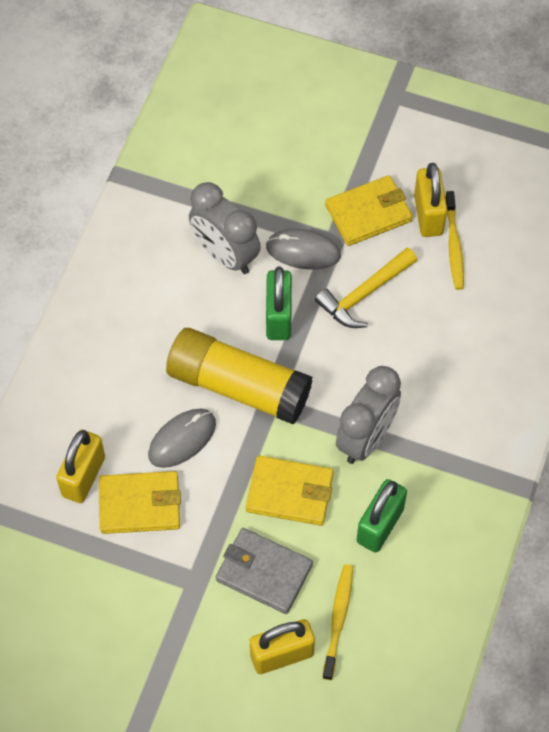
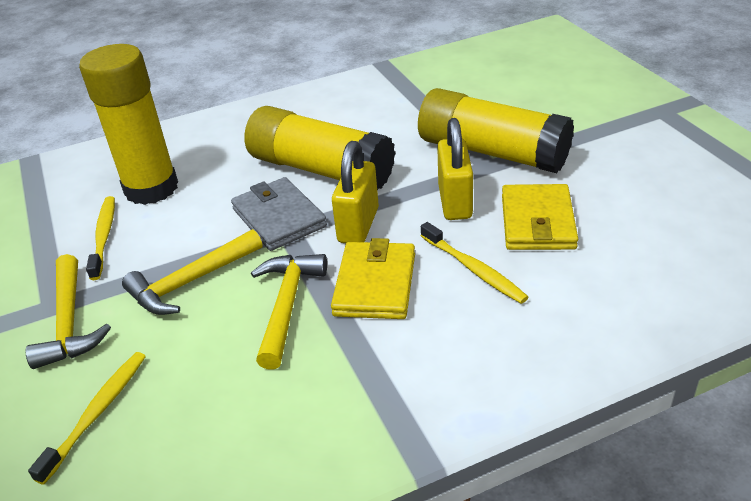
green padlock: [266,267,292,340] [357,479,407,553] = 2 -> none = 0
grey clock: [189,182,261,274] [336,366,401,464] = 2 -> none = 0
grey mouse: [148,409,216,468] [266,229,341,270] = 2 -> none = 0
yellow glue stick: [166,328,312,424] = 1 -> [79,44,178,205] [244,106,395,190] [418,88,574,173] = 3
yellow hammer: [315,248,417,328] = 1 -> [26,254,111,369] [122,229,262,315] [251,254,327,370] = 3
yellow padlock: [56,430,105,503] [250,619,315,674] [414,163,447,237] = 3 -> [332,141,379,243] [437,118,473,220] = 2
yellow toothbrush: [322,564,353,680] [445,191,464,290] = 2 -> [28,352,146,485] [86,196,115,280] [421,222,528,304] = 3
yellow wallet: [99,471,181,534] [246,456,334,526] [325,175,413,246] = 3 -> [331,238,415,319] [502,184,578,250] = 2

